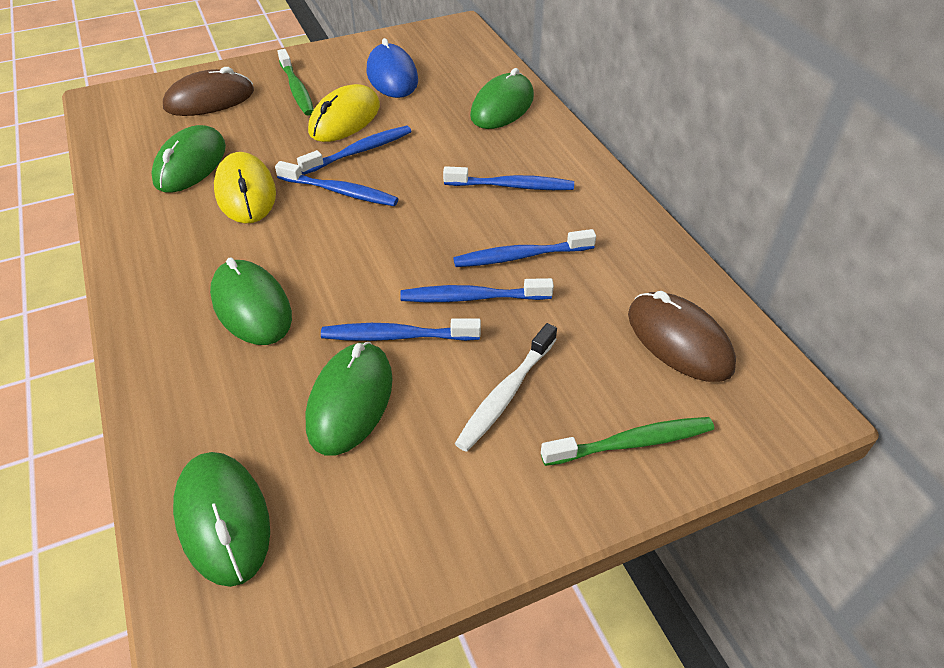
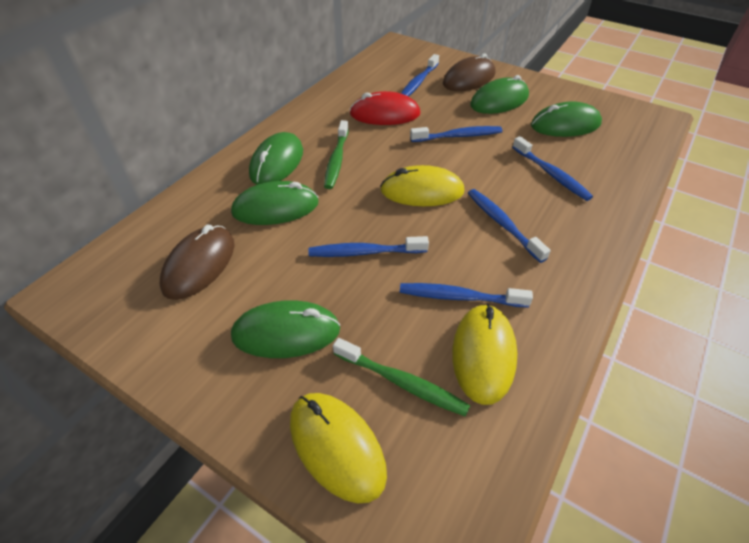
blue mouse: [367,38,418,98] = 1 -> none = 0
red mouse: none = 0 -> [350,91,420,125] = 1
white toothbrush: [455,323,557,452] = 1 -> none = 0
yellow mouse: [214,152,276,223] [308,84,380,142] = 2 -> [290,393,387,504] [380,165,464,206] [452,304,517,405] = 3

